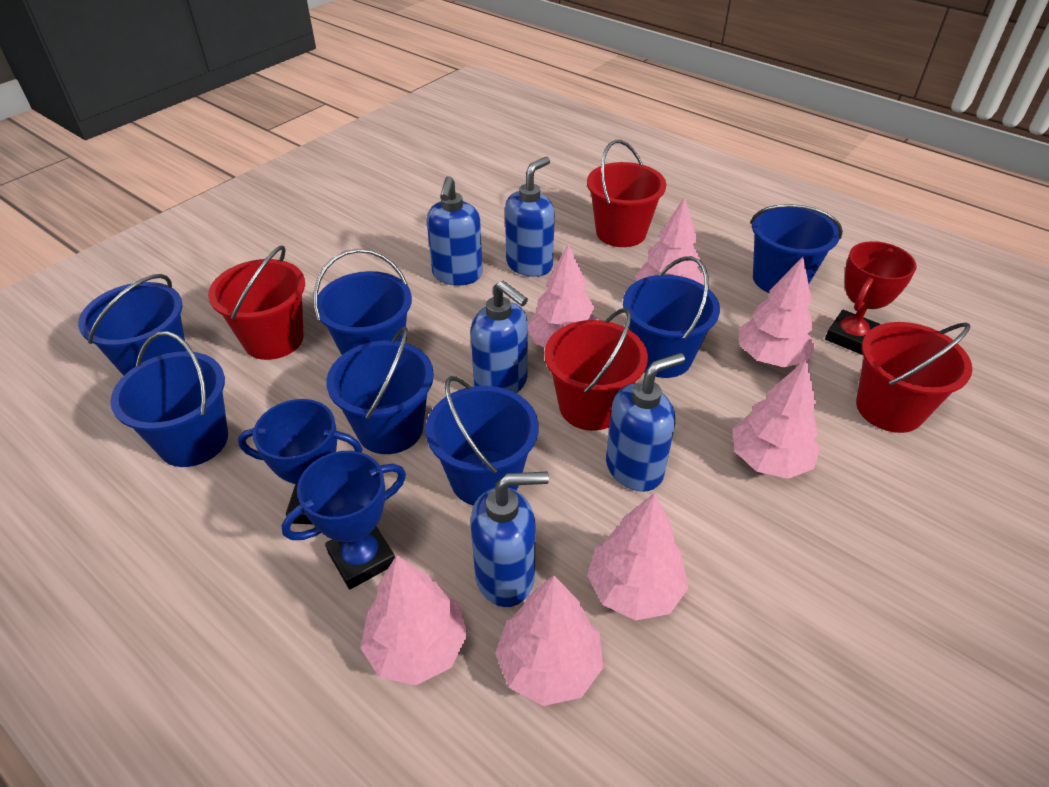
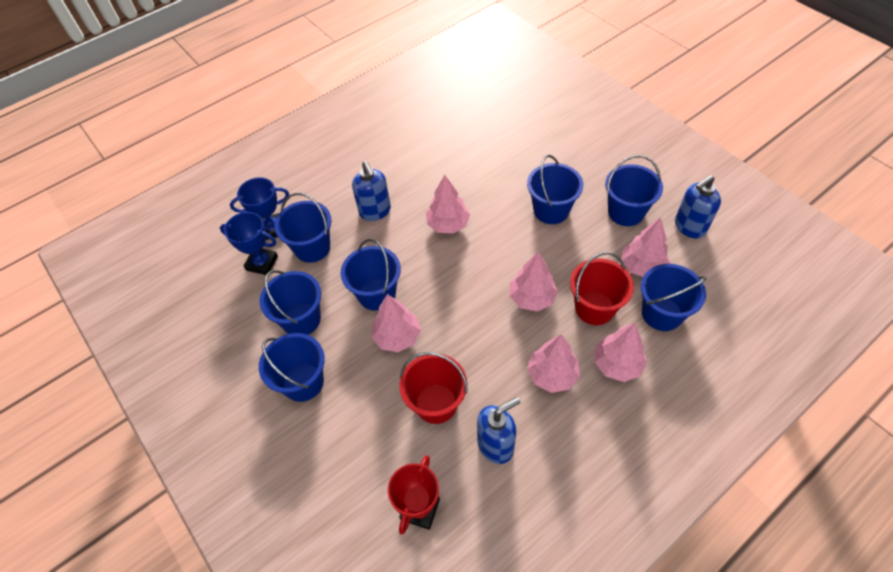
blue soap dispenser: [427,176,483,286] [470,281,528,394] [470,472,549,607] [505,157,555,277] [606,353,685,492] = 5 -> [352,161,391,221] [477,397,521,464] [675,175,721,238] = 3
pink tree: [360,555,468,685] [495,575,603,706] [528,244,598,348] [587,493,688,621] [635,197,704,285] [732,359,820,479] [739,257,815,367] = 7 -> [371,294,421,352] [426,175,470,234] [510,252,558,311] [527,334,580,393] [594,322,648,382] [622,218,670,277] = 6
red bucket: [208,246,305,360] [544,308,648,431] [587,140,666,247] [856,322,972,433] = 4 -> [399,352,468,424] [570,252,634,325] = 2

